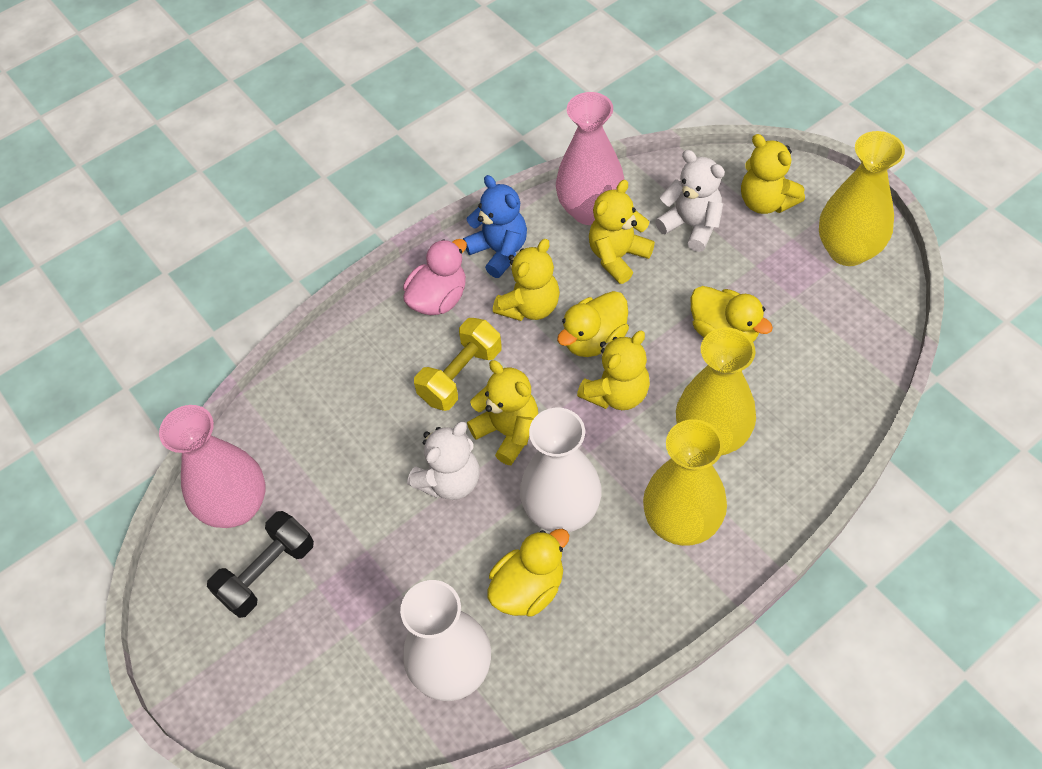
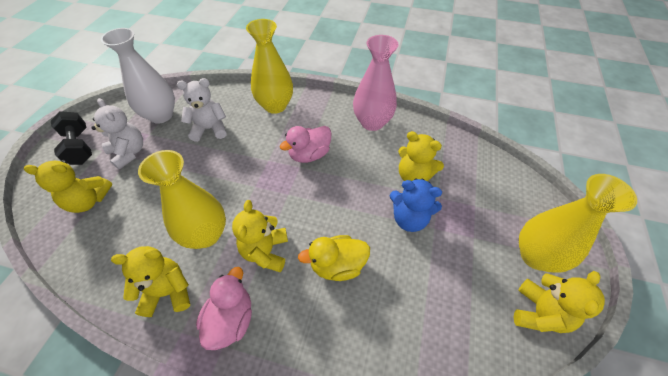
pink duck: [403,239,467,315] = 1 -> [196,267,252,350] [280,126,332,163] = 2
pink vase: [159,405,266,528] [556,92,625,225] = 2 -> [353,35,399,131] = 1
white vase: [400,580,491,701] [520,408,602,532] = 2 -> [101,28,175,124] = 1
yellow duck: [487,529,570,616] [557,291,629,357] [691,286,773,342] = 3 -> [298,235,370,281] = 1
yellow dumbbell: [414,318,502,411] = 1 -> none = 0

